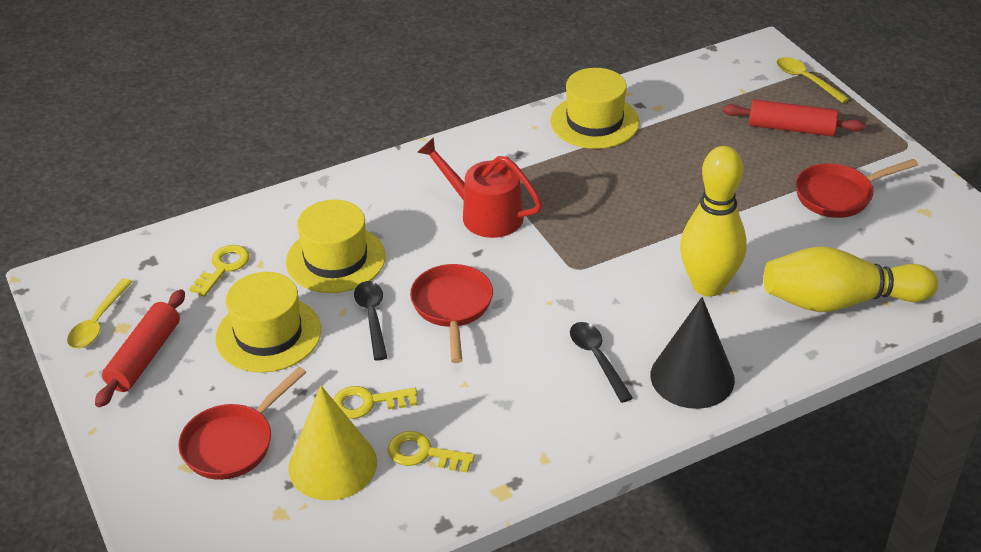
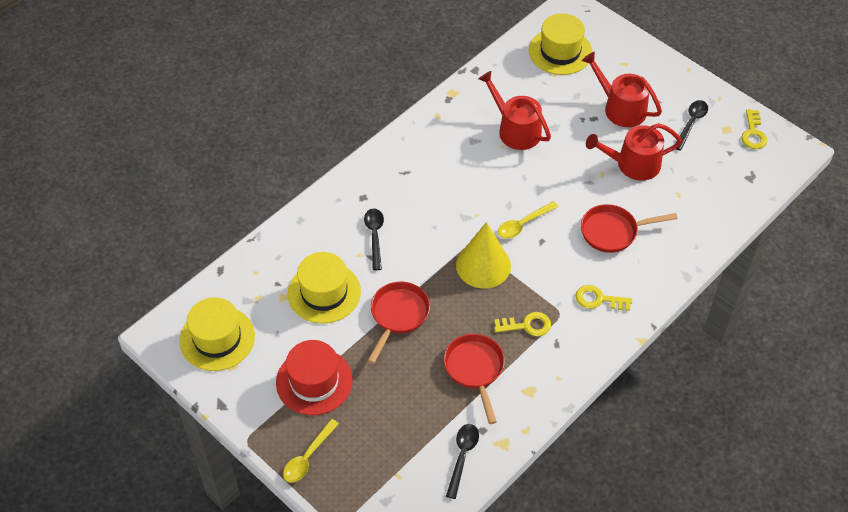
black cone: [651,297,735,409] = 1 -> none = 0
black spoon: [354,281,388,360] [570,322,633,403] = 2 -> [364,208,384,270] [446,424,479,499] [675,100,708,151] = 3
red hat: none = 0 -> [276,340,353,415] = 1
red rolling pin: [95,289,185,408] [723,99,865,136] = 2 -> none = 0
red watering can: [417,137,542,238] = 1 -> [478,71,551,150] [582,52,662,127] [586,123,682,181] = 3
yellow bowling pin: [680,146,747,297] [764,246,938,312] = 2 -> none = 0

